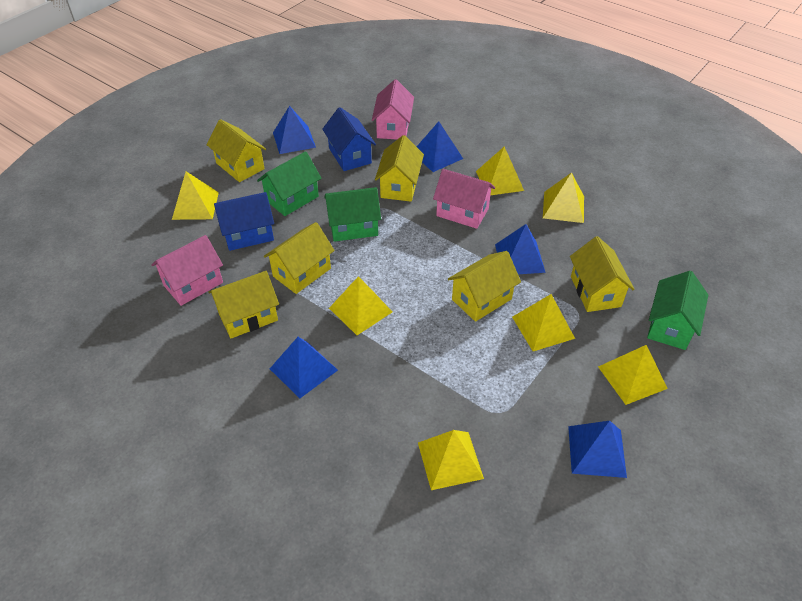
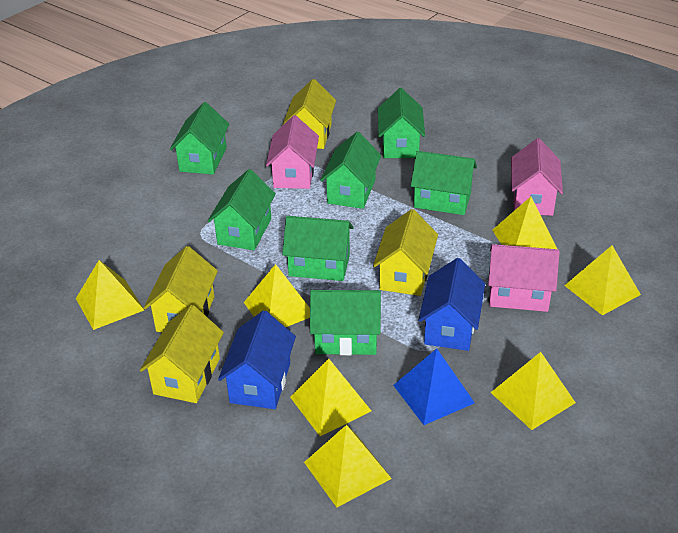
blue pyramid: [270,337,338,398] [273,106,316,154] [417,121,463,172] [495,224,546,274] [568,421,627,478] = 5 -> [393,348,475,425] = 1
green house: [257,151,322,216] [324,187,381,242] [647,271,708,350] = 3 -> [170,102,230,175] [208,169,276,250] [282,216,354,281] [310,290,381,355] [320,132,381,209] [378,88,425,158] [411,151,477,215] = 7
yellow house: [206,119,266,182] [208,271,279,338] [264,222,335,294] [375,135,424,202] [448,251,521,322] [570,236,635,312] = 6 -> [140,305,224,403] [144,246,218,332] [283,79,336,149] [373,209,438,296] = 4

